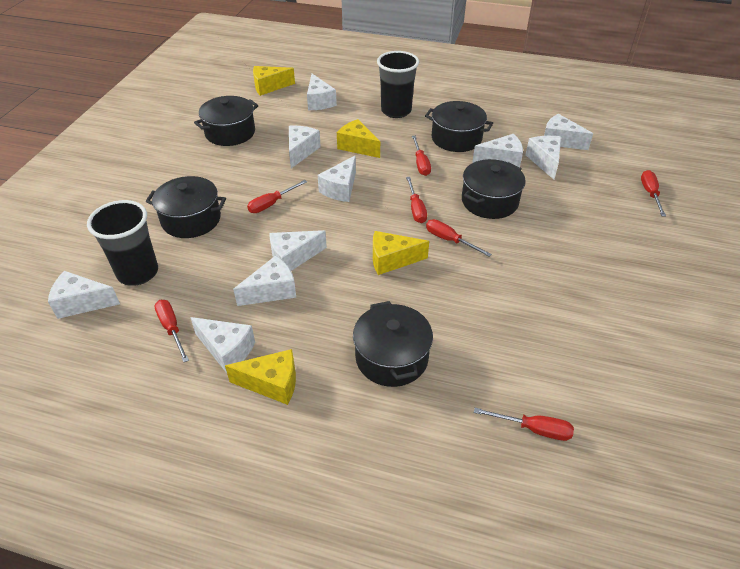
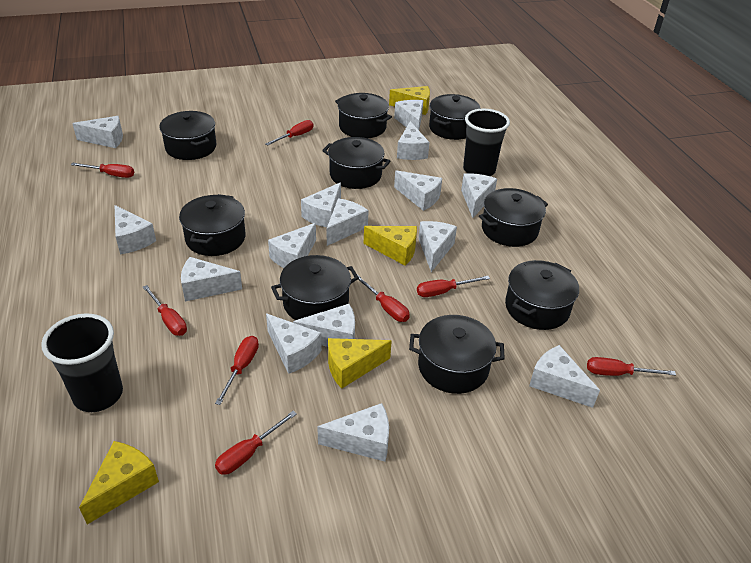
black pot: [146,176,226,238] [194,96,258,146] [353,301,433,387] [425,101,493,152] [462,159,526,219] = 5 -> [159,111,216,160] [179,194,245,256] [271,255,359,320] [322,137,391,189] [335,93,392,138] [409,315,505,394] [429,94,480,140] [479,188,548,247] [505,260,579,330] = 9
red screwdriver: [155,300,189,362] [247,180,307,213] [406,177,427,223] [412,136,431,176] [426,219,492,257] [474,408,574,441] [641,170,666,217] = 7 -> [71,163,134,178] [143,285,187,336] [215,336,259,405] [215,411,297,475] [266,120,313,146] [357,274,410,322] [417,276,490,297] [587,357,676,376] = 8
white cheese: [48,271,120,319] [190,317,255,373] [233,256,296,306] [269,230,327,271] [289,126,321,168] [307,74,337,110] [318,156,356,202] [472,134,523,167] [525,136,561,179] [544,114,593,150] = 10 -> [72,116,123,148] [115,205,156,254] [181,257,242,302] [266,314,322,374] [268,223,316,268] [293,304,355,347] [301,182,341,227] [317,403,389,462] [327,198,369,246] [394,100,423,130] [394,170,442,211] [397,121,429,160] [418,221,457,272] [461,173,497,218] [529,345,600,408] = 15

